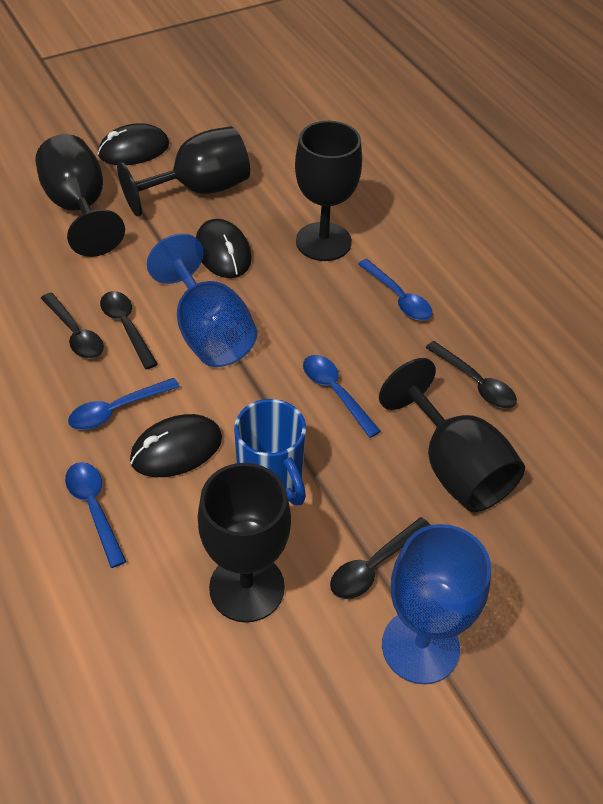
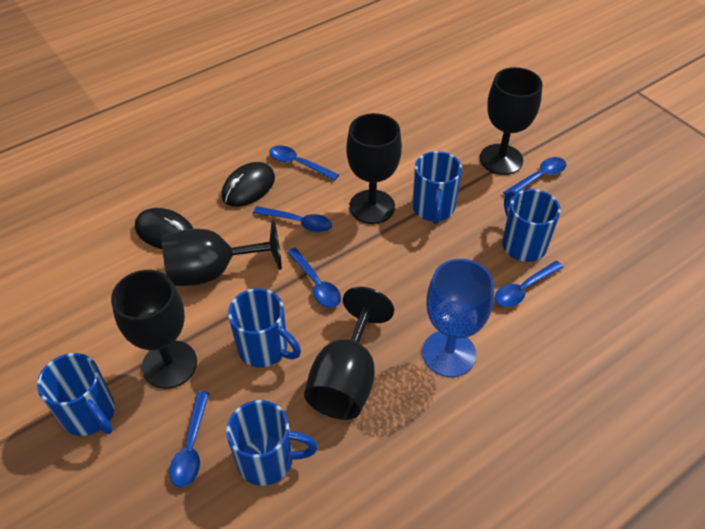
black mouse: [98,123,169,165] [130,414,222,477] [196,219,252,278] = 3 -> [135,208,193,249] [222,162,275,207] = 2
black spoon: [41,292,104,359] [100,291,158,369] [330,517,430,599] [425,341,517,409] = 4 -> none = 0
blue goblet: [147,233,257,367] [382,524,491,684] = 2 -> [422,259,494,377] = 1
blue mug: [234,399,306,505] = 1 -> [37,353,115,436] [226,400,318,486] [228,288,301,367] [412,151,462,224] [502,189,561,262] = 5
blue spoon: [65,462,126,568] [68,378,180,430] [303,355,381,438] [358,259,433,321] = 4 -> [169,391,209,487] [253,206,332,233] [269,145,339,181] [287,248,341,308] [495,261,564,307] [503,157,567,195] = 6

